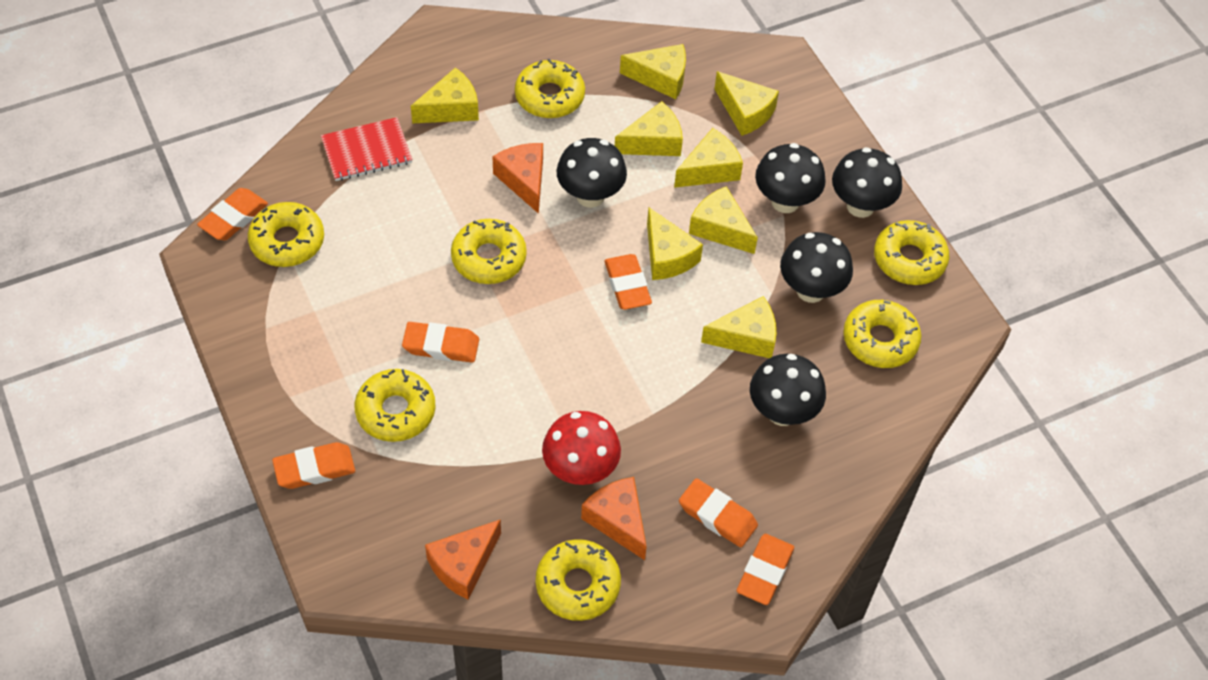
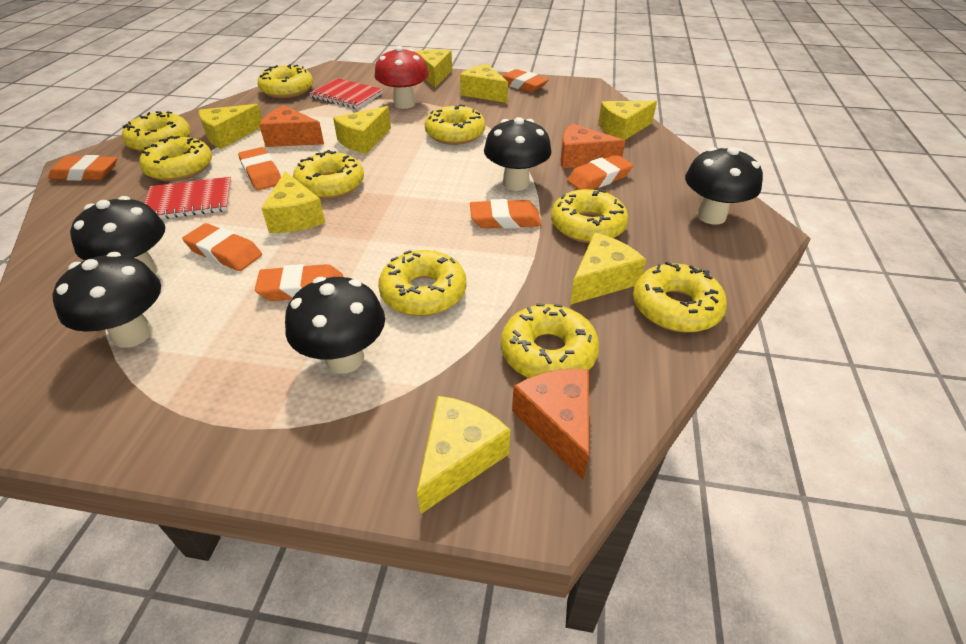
orange eraser: [197,188,268,240] [272,442,355,489] [402,322,479,363] [604,254,652,310] [679,478,758,547] [737,534,794,605] = 6 -> [48,155,117,181] [182,223,262,271] [238,147,281,191] [255,264,343,301] [470,199,541,229] [502,69,549,92] [567,154,633,190] = 7
red notebook: [321,117,413,181] = 1 -> [144,177,232,219] [309,78,383,109] = 2
yellow donut: [248,202,324,267] [355,369,436,442] [451,219,527,284] [515,59,585,118] [536,539,621,621] [843,300,921,368] [874,220,949,285] = 7 -> [122,111,190,152] [139,136,212,181] [258,64,313,98] [293,150,364,199] [378,250,466,316] [425,104,485,145] [501,303,599,378] [551,189,628,243] [633,261,727,332] = 9

